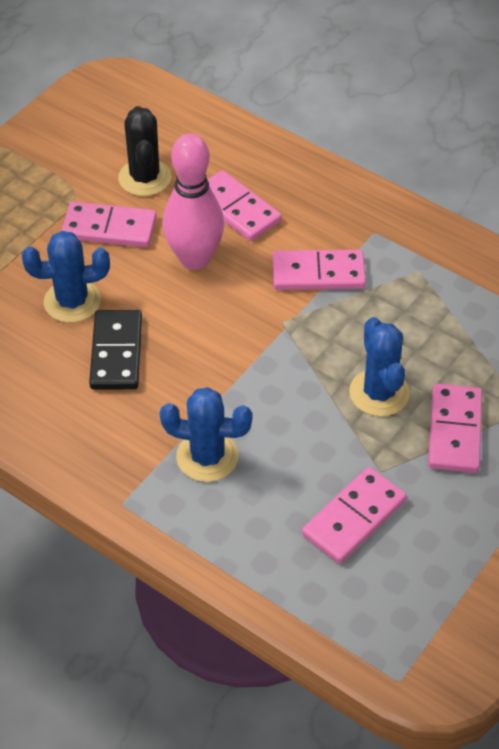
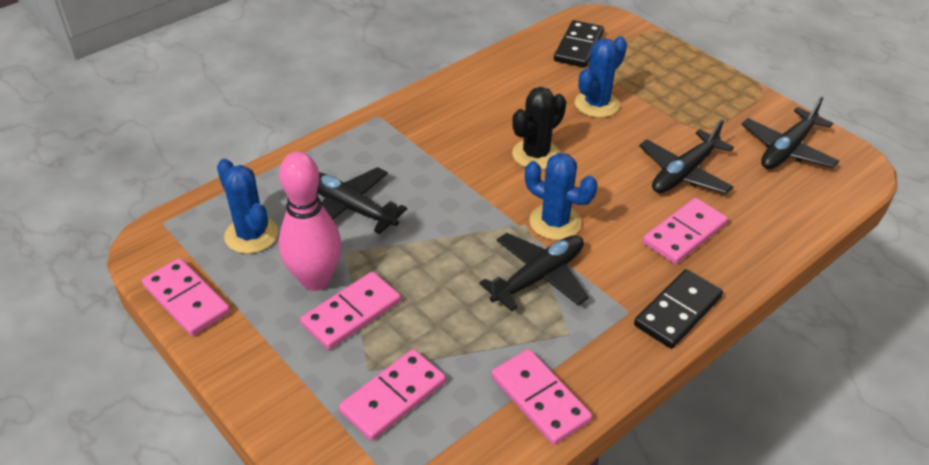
black domino: [89,310,142,390] = 1 -> [554,20,604,68] [634,269,723,349] = 2
black plane: none = 0 -> [317,167,407,234] [479,233,589,311] [639,119,734,194] [741,96,839,169] = 4

